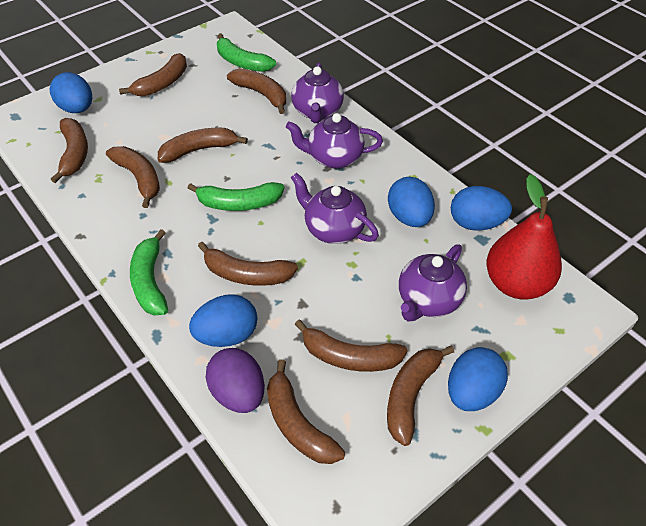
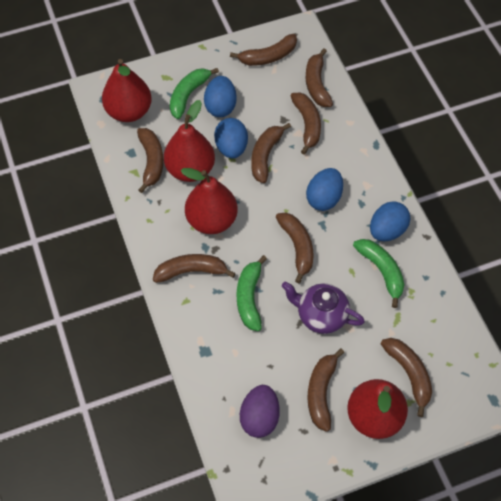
blue egg: [50,72,92,113] [189,295,258,347] [388,177,435,227] [448,347,508,411] [451,186,512,231] = 5 -> [204,76,237,117] [214,118,248,158] [306,168,343,211] [370,201,410,242] = 4
purple teapot: [286,113,383,169] [291,63,344,123] [291,173,379,244] [399,244,467,322] = 4 -> [282,282,365,334] = 1
red pear: [486,174,562,300] = 1 -> [102,59,152,122] [164,100,215,182] [181,168,238,234] [347,379,408,439] = 4

